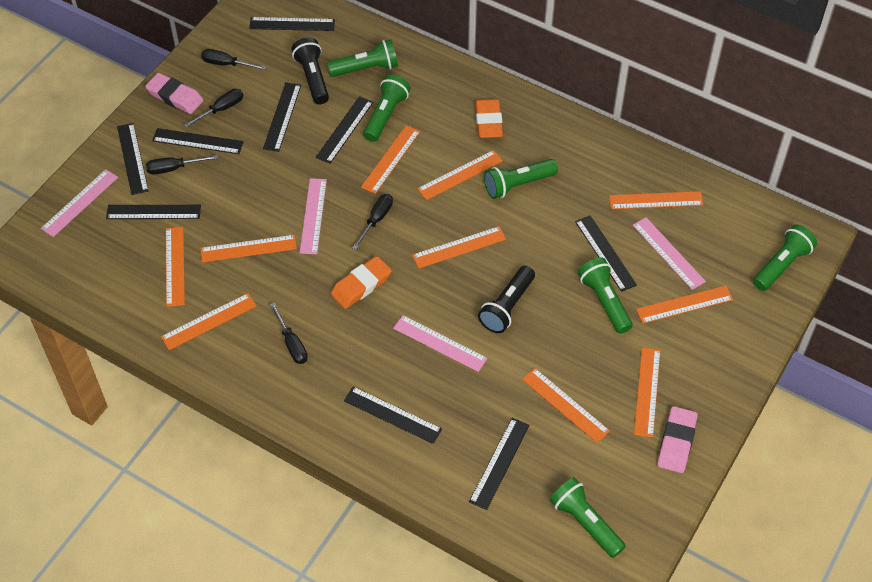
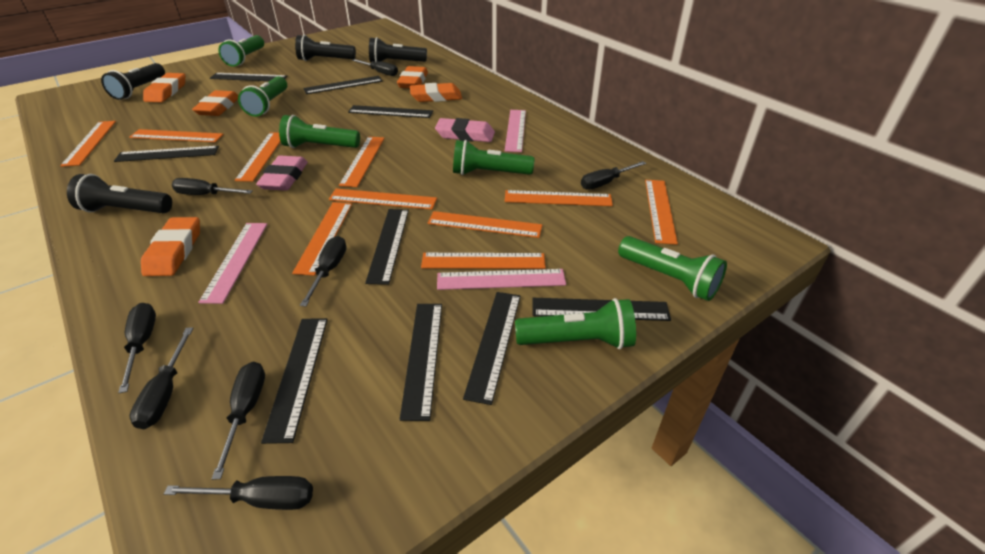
black flashlight: [291,38,329,105] [478,266,535,333] = 2 -> [67,174,172,213] [101,63,165,100] [295,35,356,61] [369,37,427,62] = 4
black screwdriver: [146,155,218,174] [184,89,243,127] [201,49,266,70] [270,303,308,364] [352,194,393,250] = 5 -> [118,303,156,393] [129,327,193,429] [164,476,313,510] [172,178,253,195] [212,362,265,480] [300,236,346,307] [352,59,398,76] [581,161,646,190] = 8
orange eraser: [331,256,392,309] [475,99,503,138] = 2 -> [141,217,200,276] [143,73,185,102] [192,90,238,116] [397,66,428,88] [410,83,462,102] = 5
pink ruler: [41,169,118,237] [300,178,327,254] [393,315,488,372] [633,217,706,290] = 4 -> [198,223,267,304] [437,269,566,290] [505,110,526,152] = 3

